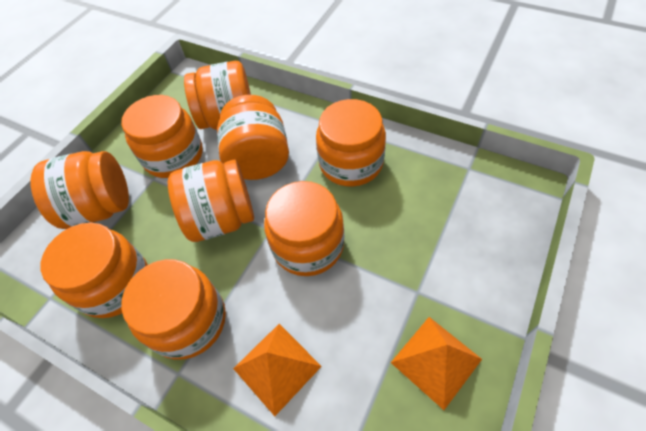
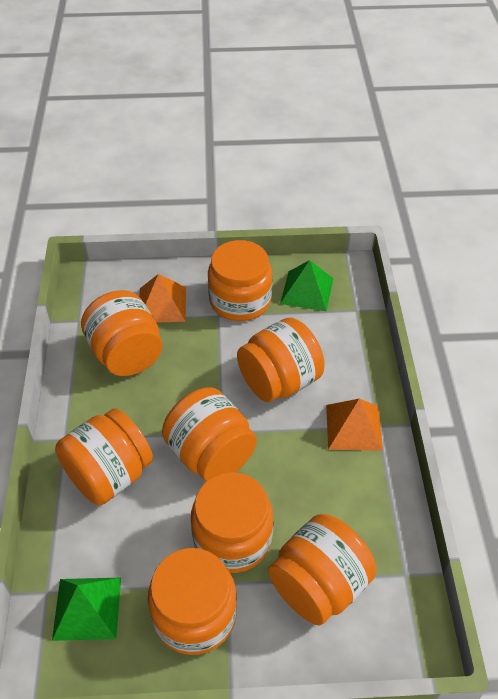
green pyramid: none = 0 -> [52,578,121,641] [280,260,334,311] = 2
orange jar: [30,151,129,229] [40,223,148,318] [121,95,203,178] [121,259,226,360] [168,159,254,242] [184,61,251,130] [217,95,289,180] [264,181,344,276] [316,99,386,187] = 9 -> [55,409,153,505] [81,290,163,376] [148,548,237,655] [162,387,257,481] [191,472,273,573] [208,240,273,321] [237,317,325,402] [268,514,376,625] = 8

